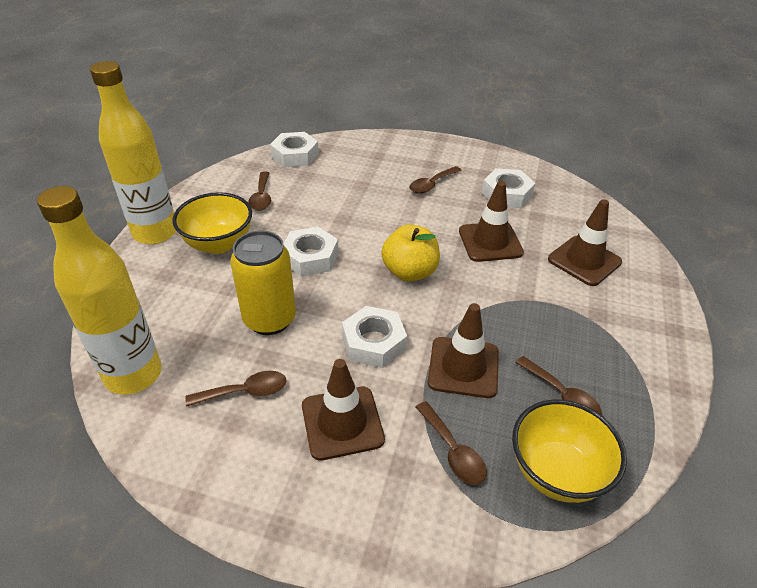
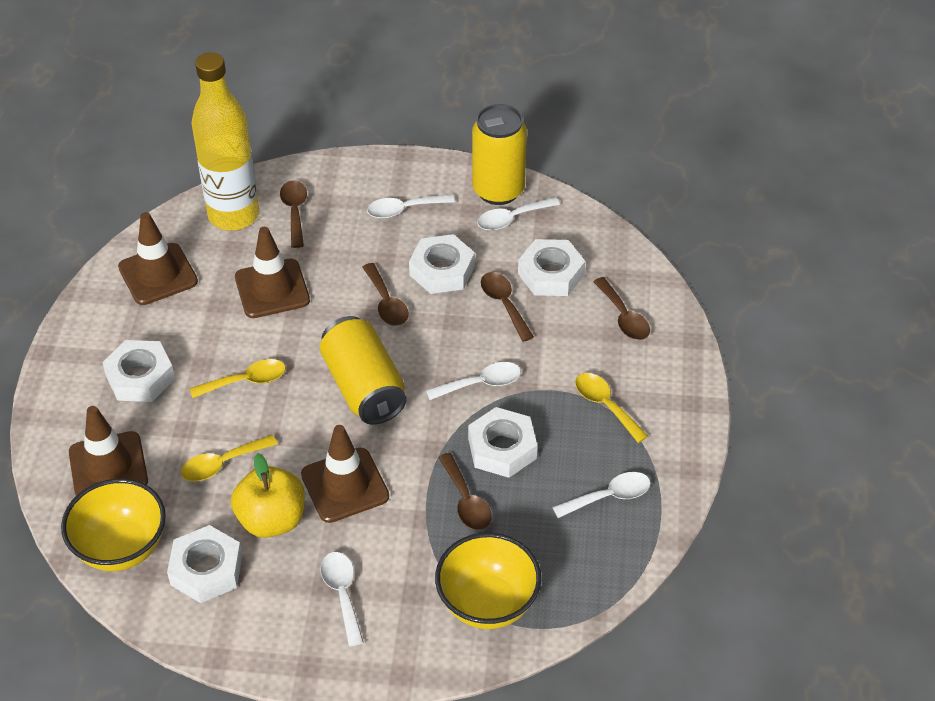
white nut: [270,132,319,168] [283,227,338,277] [342,306,407,368] [482,168,535,208] = 4 -> [102,340,175,402] [167,525,242,603] [409,234,475,294] [468,407,537,478] [518,239,585,296] = 5
white spoon: none = 0 -> [320,552,364,647] [367,194,455,219] [426,362,521,400] [477,197,560,231] [552,472,651,518] = 5
yellow bottle: [37,186,162,395] [90,61,176,244] = 2 -> [192,52,259,230] = 1
yellow can: [230,231,296,335] = 1 -> [320,316,407,425] [472,104,527,205] = 2
yellow spoon: none = 0 -> [181,435,278,481] [190,359,286,398] [575,373,648,443] = 3

